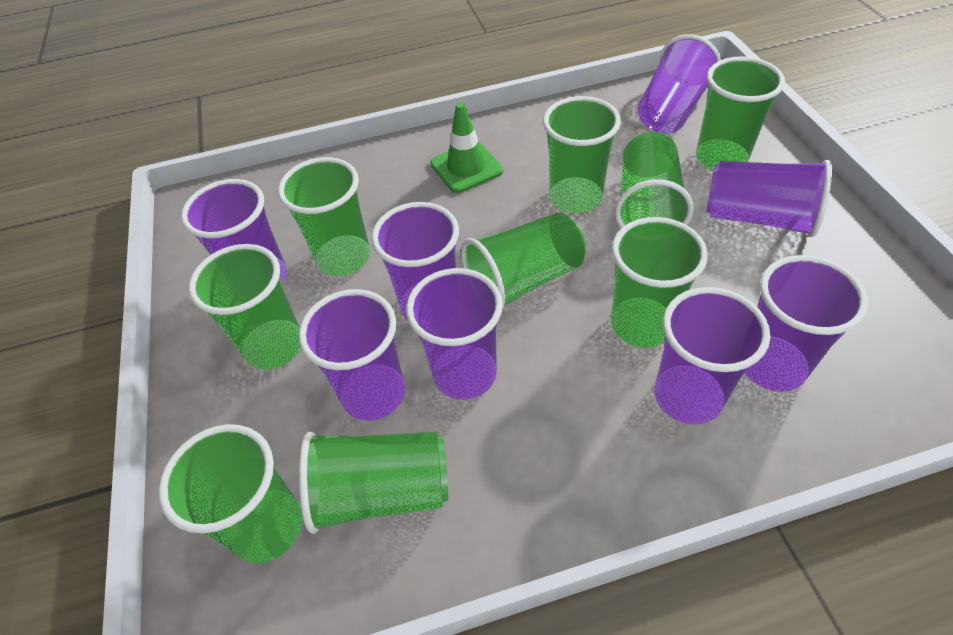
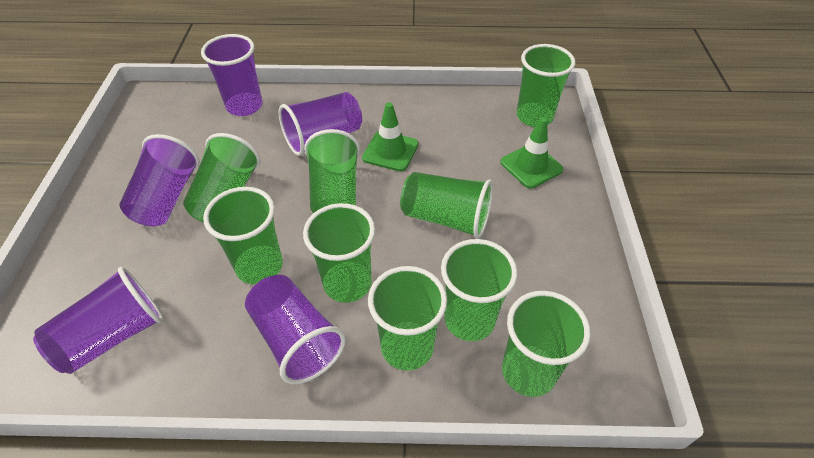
green traffic cone: [430,102,503,193] = 1 -> [362,102,418,171] [501,117,563,189] = 2
purple cup: [181,179,287,284] [299,289,405,421] [372,202,459,320] [406,268,503,400] [638,34,721,134] [655,287,770,425] [706,160,832,237] [745,255,868,392] = 8 -> [33,267,163,374] [119,134,200,226] [201,34,263,116] [245,275,346,384] [279,92,362,156] = 5

